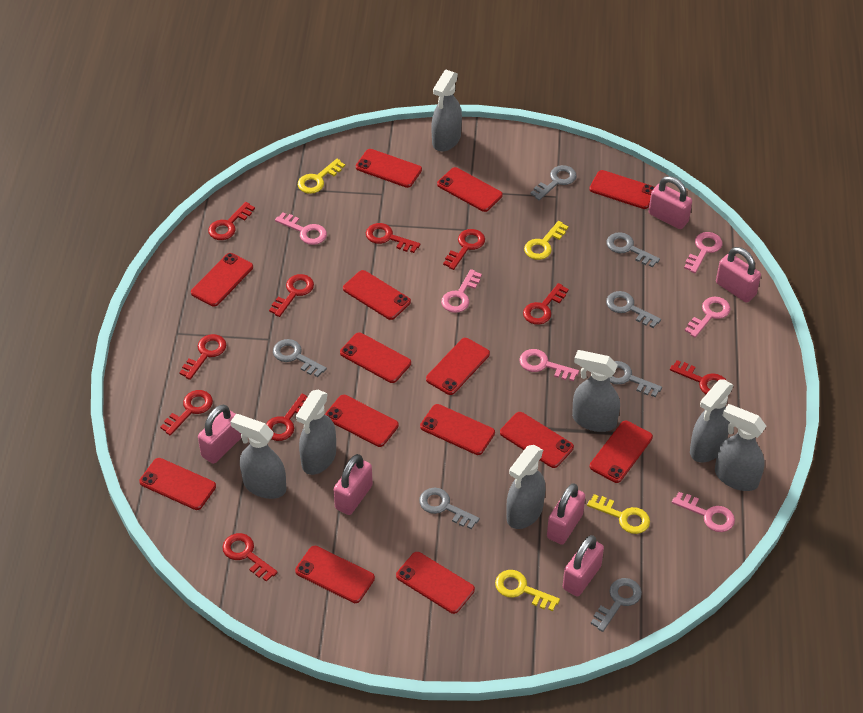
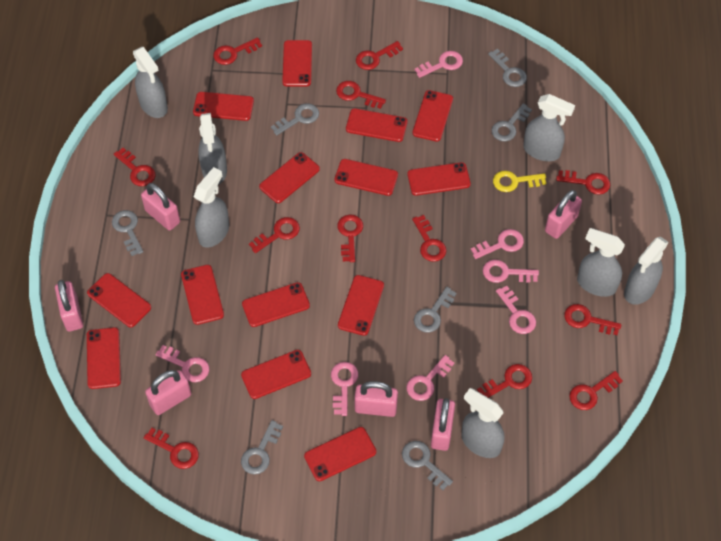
pink key: [275,212,327,245] [441,269,482,313] [519,349,579,381] [672,492,735,532] [684,232,722,273] [685,297,731,338] = 6 -> [155,345,209,382] [331,362,358,416] [406,355,454,401] [414,51,463,78] [471,229,524,259] [483,260,539,283] [496,286,536,334] = 7
red key: [160,390,213,436] [179,334,226,380] [208,202,255,240] [222,533,278,582] [266,394,307,441] [269,274,314,317] [366,223,421,253] [443,229,485,270] [523,283,569,325] [670,360,727,394] = 10 -> [114,148,156,186] [144,428,199,469] [213,37,262,65] [249,217,300,253] [336,81,386,109] [337,215,363,262] [356,41,403,70] [412,215,446,262] [477,364,532,398] [556,170,610,195] [564,304,621,335] [569,371,623,410] = 12
yellow key: [298,159,345,194] [495,570,560,611] [524,221,569,260] [587,494,650,534] = 4 -> [493,171,546,192] = 1

